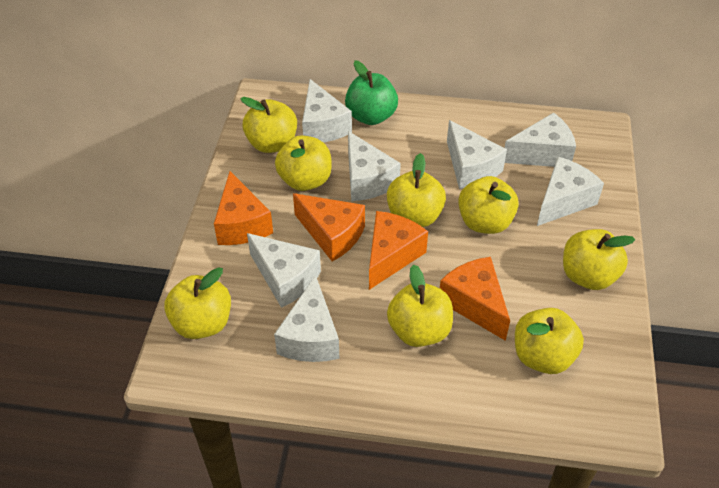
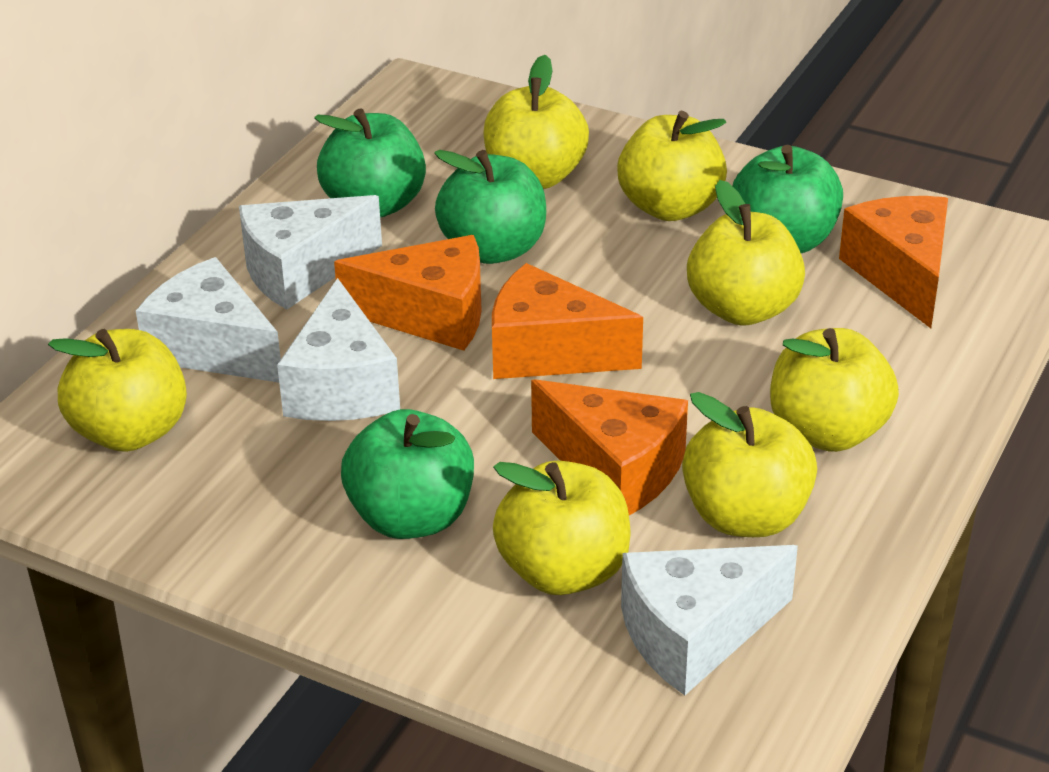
green apple: [345,60,398,125] = 1 -> [314,108,426,218] [341,409,474,539] [434,150,546,264] [732,145,843,253] = 4
white cheese: [247,233,321,308] [274,275,339,362] [302,79,352,143] [348,131,401,201] [447,120,507,189] [505,113,576,167] [537,157,604,226] = 7 -> [136,257,281,382] [239,195,382,310] [277,278,400,421] [621,545,798,695] = 4
yellow apple: [164,267,231,339] [240,97,297,153] [275,135,332,191] [387,153,446,227] [387,265,453,347] [458,176,519,234] [515,308,584,374] [563,229,635,290] = 8 -> [48,329,187,452] [483,55,589,189] [493,461,631,595] [617,111,727,221] [682,392,817,537] [687,180,805,326] [770,328,899,452] = 7

